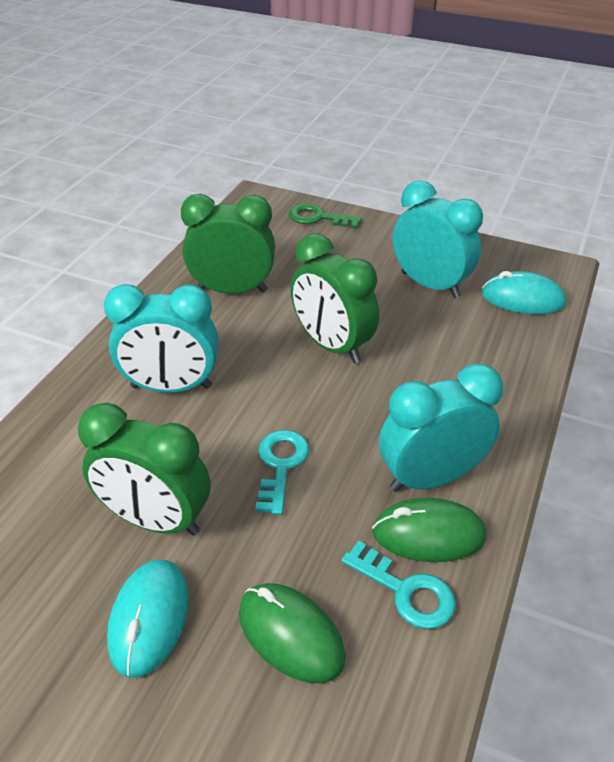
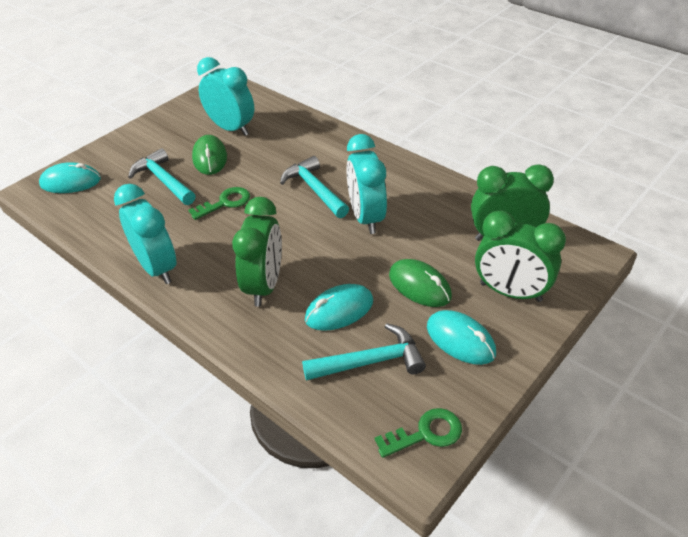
green key: [289,203,362,229] = 1 -> [188,187,250,220] [375,408,462,458] = 2
turquoise hammer: none = 0 -> [128,148,196,205] [280,156,349,218] [302,323,426,381] = 3
turquoise key: [255,430,309,515] [341,541,456,629] = 2 -> none = 0
turquoise mouse: [107,560,189,678] [482,271,566,314] = 2 -> [39,162,101,193] [305,284,373,331] [427,310,496,365] = 3

